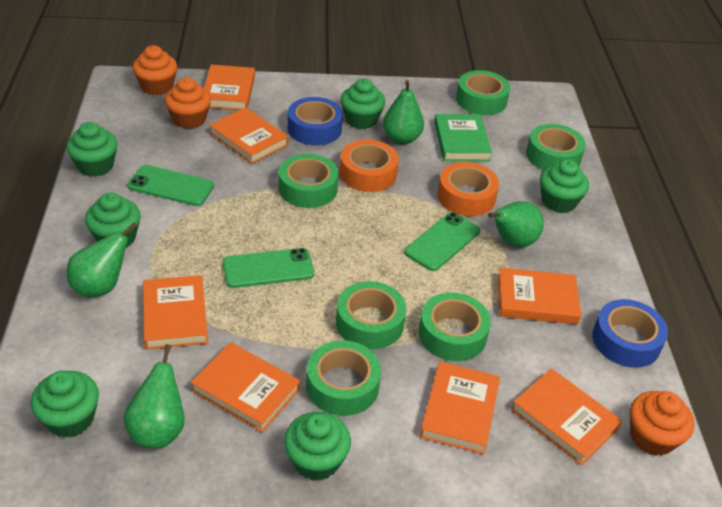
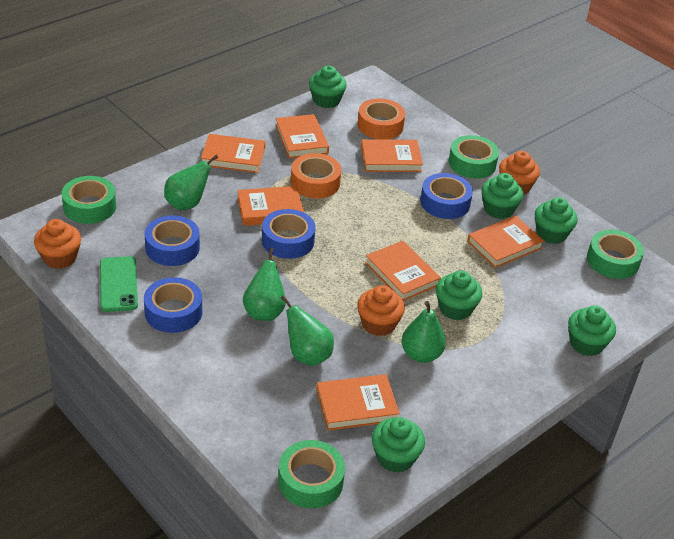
blue tape: [288,97,343,145] [592,299,668,368] = 2 -> [144,277,202,333] [145,215,200,266] [262,209,316,259] [420,173,473,219] = 4
green book: [434,114,492,161] = 1 -> none = 0
green phone: [128,165,214,206] [223,248,314,288] [404,212,480,271] = 3 -> [100,256,138,312] = 1
green tape: [279,154,338,208] [306,341,381,416] [336,281,406,349] [419,292,491,361] [456,70,510,115] [526,124,586,170] = 6 -> [62,176,116,224] [278,440,345,508] [449,135,499,179] [587,230,644,279] = 4

